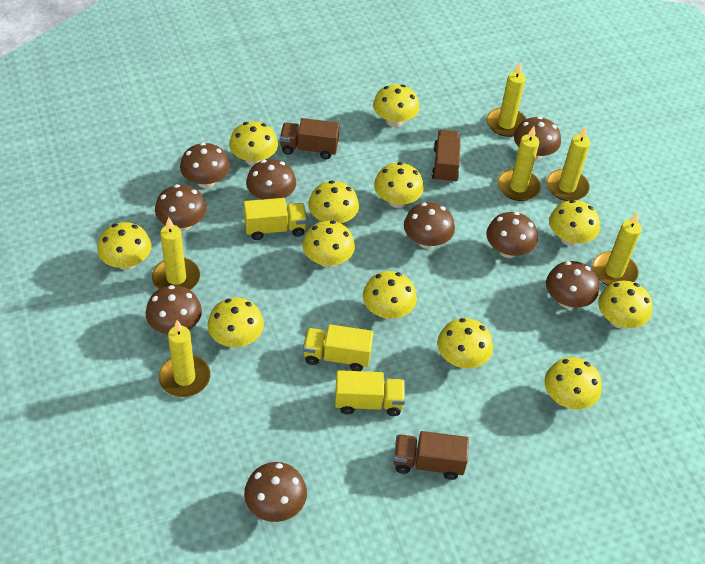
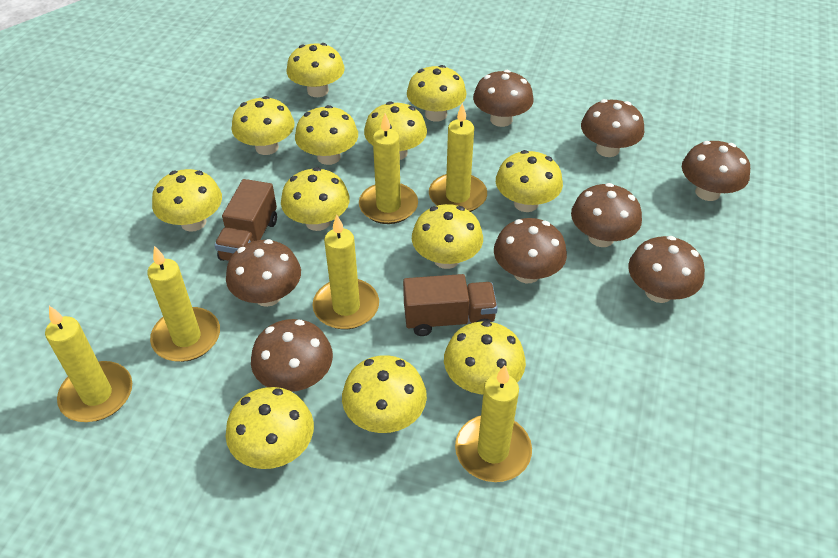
brown mushroom: [145,285,202,334] [155,184,207,231] [180,142,230,188] [244,462,307,522] [246,159,296,199] [404,202,455,249] [486,212,538,258] [514,116,561,160] [546,261,599,308] = 9 -> [226,239,301,307] [251,319,333,392] [473,70,533,127] [494,218,567,283] [571,183,642,247] [581,99,644,157] [628,236,705,303] [682,141,750,201] = 8
brown truck: [280,118,340,159] [394,431,469,480] [432,130,461,183] = 3 -> [215,179,277,261] [403,274,498,336] = 2
yellow truck: [244,198,307,240] [303,324,373,371] [335,370,405,416] = 3 -> none = 0

